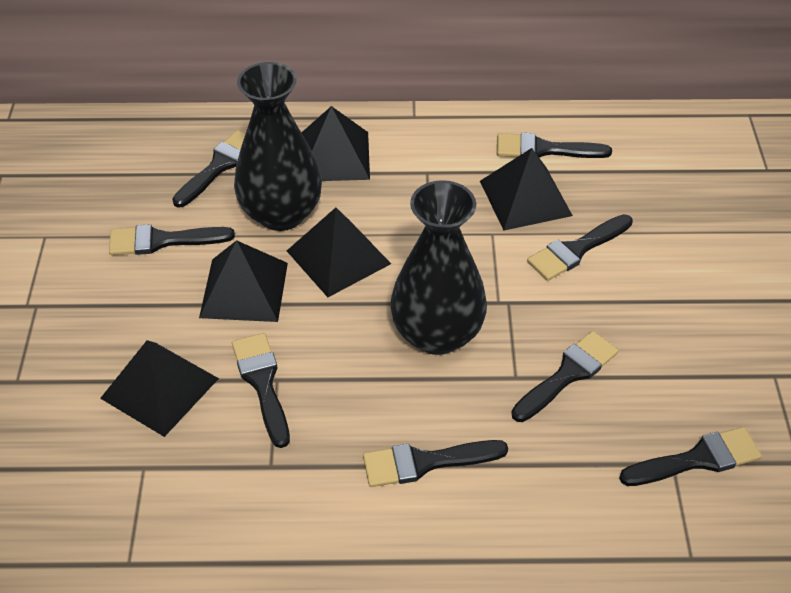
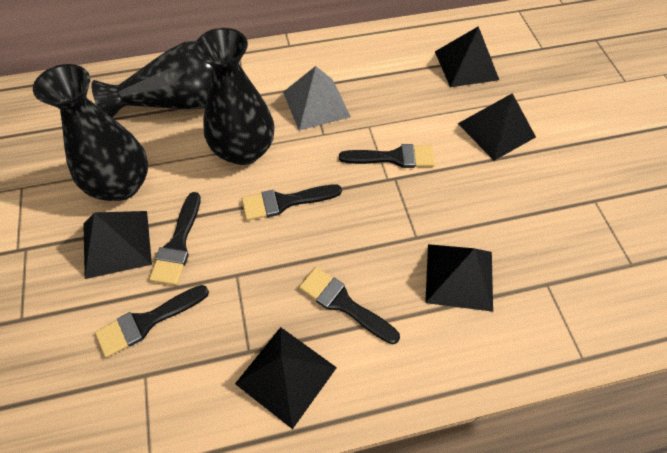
black brush: [109,224,235,255] [172,130,246,208] [232,333,290,448] [363,440,508,487] [497,133,612,158] [511,331,619,422] [527,214,633,281] [619,427,762,486] = 8 -> [95,285,209,358] [149,192,201,285] [242,185,342,221] [299,267,400,344] [339,144,435,168] = 5
black vase: [234,62,322,231] [390,180,487,355] = 2 -> [33,64,148,201] [91,40,213,118] [195,28,274,165] = 3
grey pyramid: none = 0 -> [283,66,351,131] = 1

